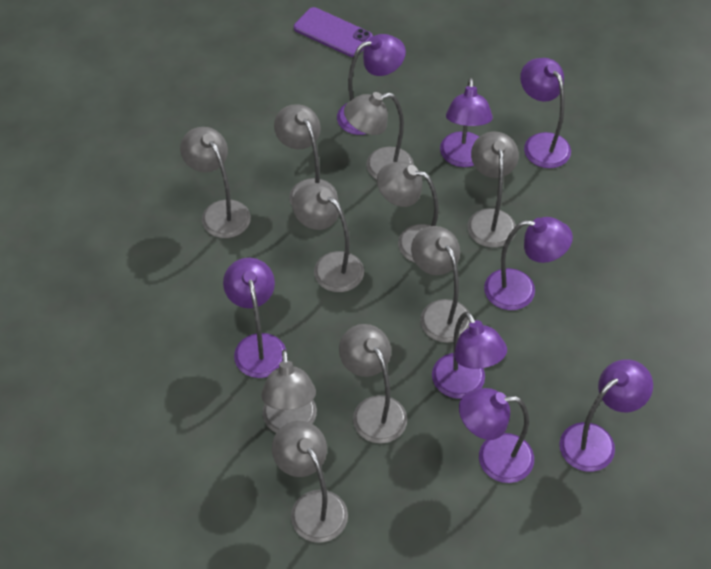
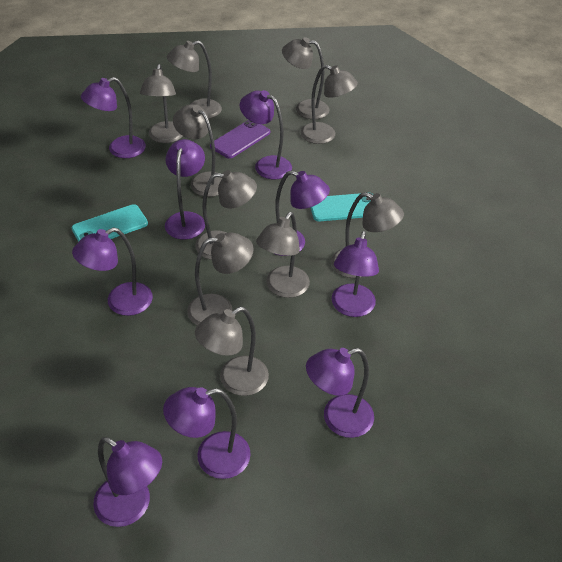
purple lamp: [223,258,286,378] [337,34,406,135] [432,312,507,399] [440,78,493,167] [459,388,534,483] [484,217,573,310] [520,58,571,168] [560,359,653,472] = 8 -> [72,227,153,316] [81,77,146,158] [93,437,162,527] [163,387,251,479] [165,139,205,239] [240,90,292,179] [275,171,330,256] [306,348,374,438] [332,231,379,317] = 9
turquoise phone: none = 0 -> [71,204,148,242] [310,193,373,222] = 2

